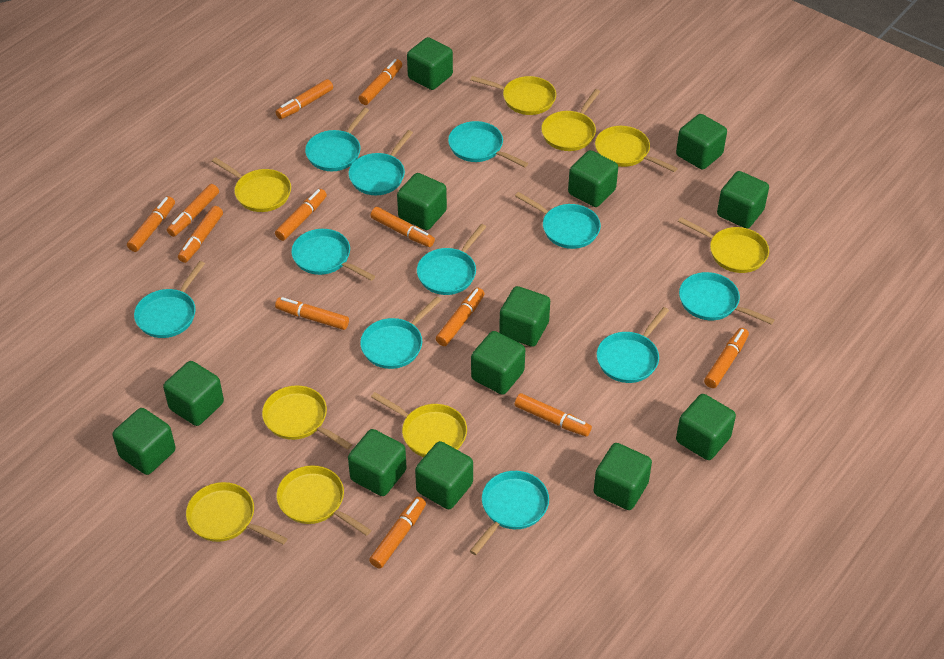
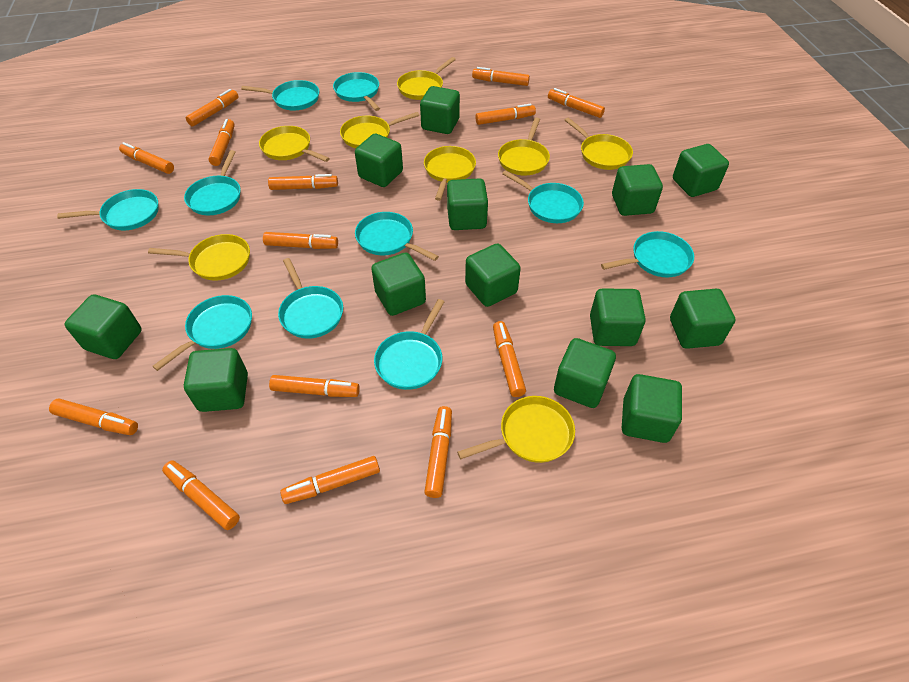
orange marker: [127,196,175,252] [167,184,219,237] [178,206,223,263] [275,79,333,119] [275,189,327,241] [275,297,349,330] [358,59,402,105] [369,497,426,569] [370,207,435,247] [436,288,484,346] [514,393,592,437] [704,328,749,388] = 12 -> [49,399,138,435] [119,142,174,174] [162,461,240,530] [186,89,239,127] [209,119,235,166] [263,232,338,249] [268,174,338,190] [269,375,360,397] [280,456,380,504] [424,406,452,498] [472,67,530,86] [476,103,536,125] [493,321,526,397] [548,88,605,118] = 14
turquoise pan: [134,261,205,338] [291,229,375,281] [305,108,369,171] [348,130,413,195] [360,296,441,369] [417,224,486,295] [448,121,528,167] [470,471,549,555] [515,192,601,249] [597,307,669,383] [679,272,775,325] = 11 -> [57,189,159,230] [152,295,252,371] [184,150,241,215] [241,80,319,110] [278,258,343,339] [333,72,380,111] [355,212,439,261] [374,299,444,390] [502,170,584,223] [601,231,694,277] = 10
yellow pan: [186,482,288,545] [212,157,291,212] [262,385,352,450] [276,465,371,536] [371,392,467,457] [470,76,556,115] [541,89,600,151] [595,126,678,172] [678,217,769,273] = 9 -> [148,234,250,281] [259,126,330,162] [340,112,419,148] [397,57,456,100] [424,146,476,201] [457,396,575,463] [498,118,550,175] [565,117,633,170] = 8

